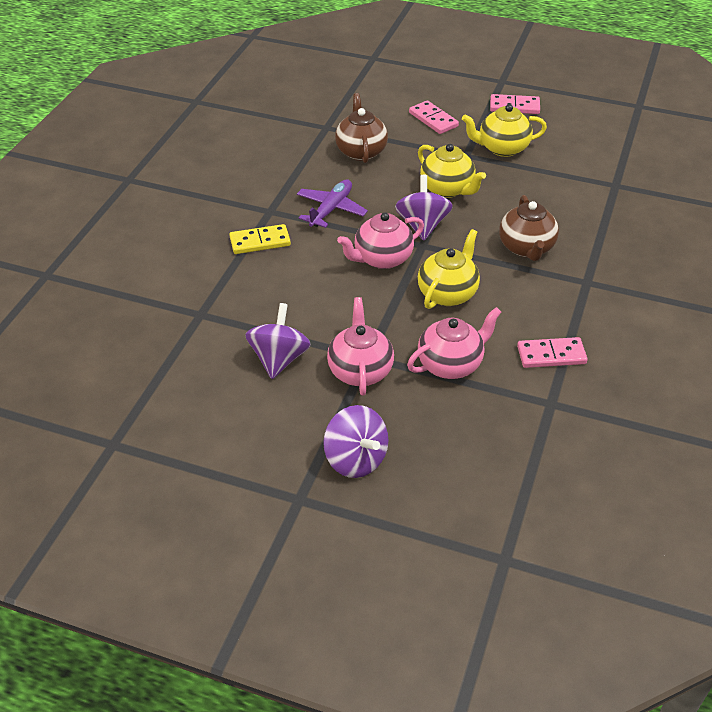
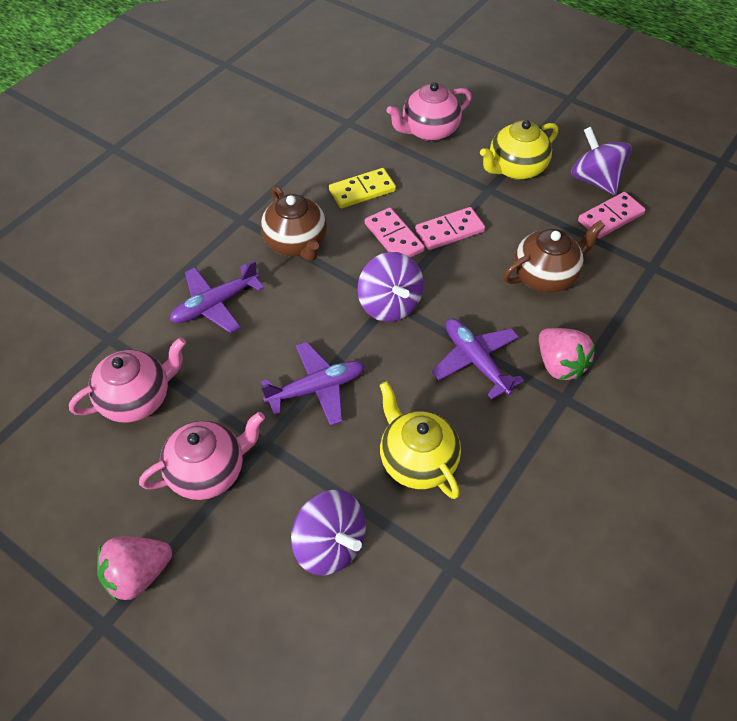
pink strawberry: none = 0 -> [97,536,172,602] [539,328,595,380] = 2
purple plane: [297,179,368,228] = 1 -> [170,260,264,333] [261,342,365,426] [432,318,524,400] = 3
yellow teapot: [418,144,486,198] [418,229,480,309] [462,104,547,157] = 3 -> [380,381,461,499] [480,120,558,180] = 2

